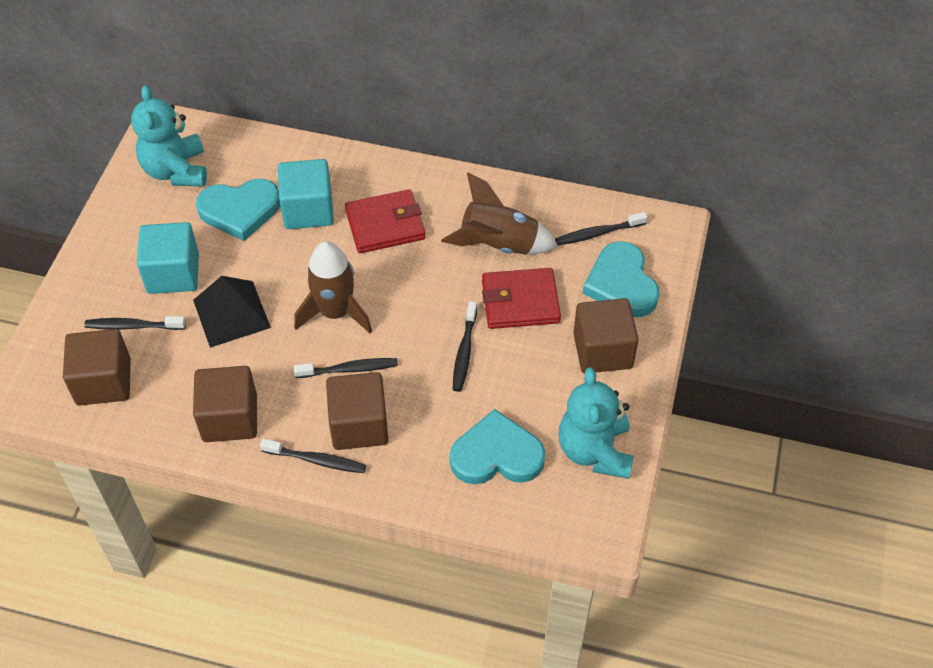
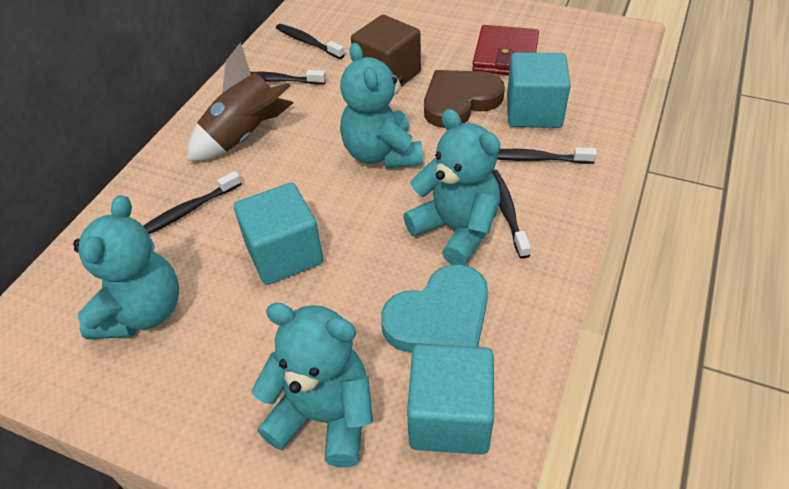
black pyramid: [193,276,271,348] = 1 -> none = 0
brown cube: [63,329,131,405] [193,366,257,442] [326,372,389,450] [573,298,639,373] = 4 -> [351,15,421,87] = 1
brown heart: none = 0 -> [424,70,505,128] = 1
brown rocket: [294,241,372,333] [441,173,558,255] = 2 -> [187,42,293,161] = 1
red wallet: [345,189,425,253] [482,268,561,329] = 2 -> [472,25,539,75] = 1
turquoise cube: [137,222,199,294] [278,159,334,229] = 2 -> [234,183,324,285] [407,344,494,455] [507,52,571,128] = 3
turquoise heart: [196,179,280,241] [450,409,545,484] [583,241,660,317] = 3 -> [381,264,488,353] = 1
turquoise teddy bear: [131,85,207,187] [558,367,634,479] = 2 -> [73,195,179,339] [252,303,373,467] [340,43,423,169] [403,109,500,265] = 4

